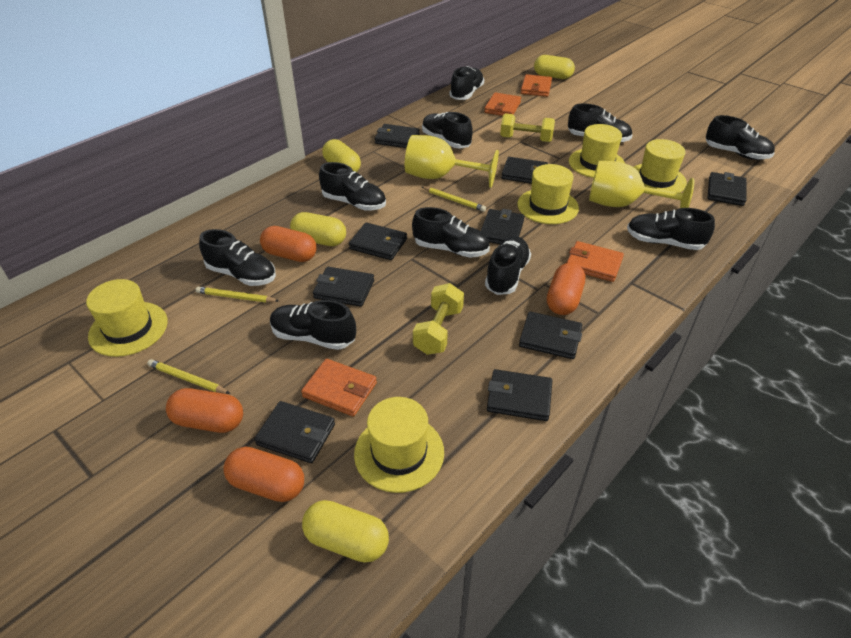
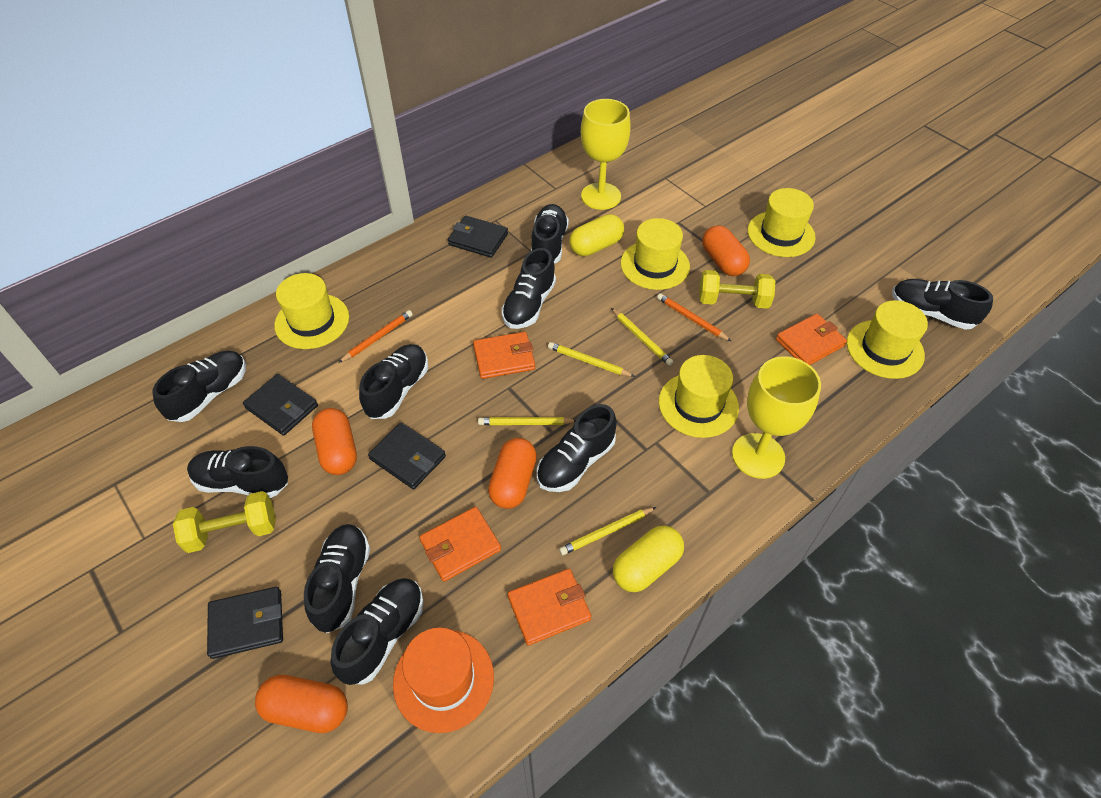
black shoe: [199,229,276,286] [270,300,356,350] [319,162,386,211] [412,207,490,258] [422,112,473,148] [450,66,484,100] [485,236,531,295] [568,103,632,142] [627,208,715,250] [706,115,775,160] = 10 -> [153,351,246,422] [187,446,288,498] [304,524,370,633] [331,578,424,685] [359,344,428,419] [501,248,556,329] [531,204,569,264] [537,404,617,492] [892,279,993,330] = 9
black wallet: [254,401,335,463] [313,267,374,307] [349,223,407,260] [375,124,420,148] [481,209,525,244] [487,369,552,421] [501,157,548,184] [519,311,582,359] [707,172,747,206] = 9 -> [207,587,283,659] [243,374,318,436] [368,422,446,489] [448,216,508,258] = 4
orange hat: none = 0 -> [393,627,494,733] = 1
orange pencil: none = 0 -> [338,310,413,363] [657,293,731,341] = 2
yellow capsule: [290,212,346,246] [302,500,389,563] [322,139,361,172] [534,55,575,79] = 4 -> [569,214,624,256] [613,525,684,592] = 2
yellow pencil: [147,359,230,394] [196,287,279,303] [422,187,486,212] = 3 -> [478,417,576,425] [548,342,635,377] [559,507,656,555] [611,308,673,366] = 4

